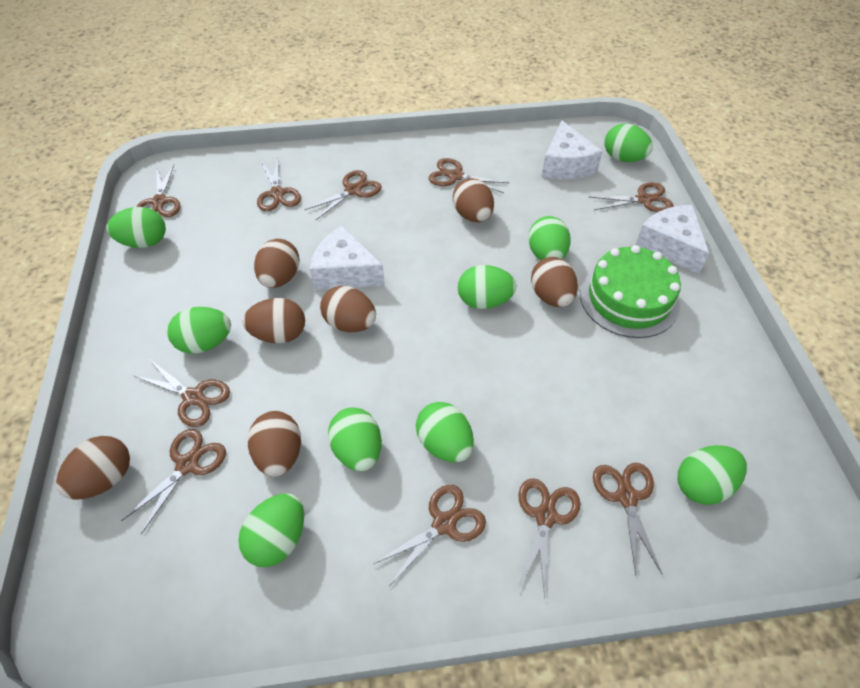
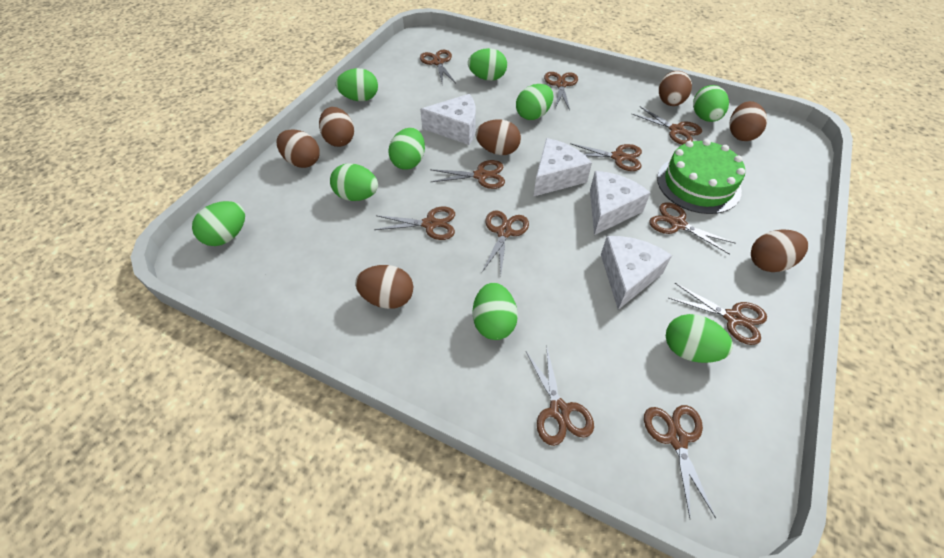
brown scissors: [121,429,226,534] [134,360,230,427] [136,165,180,217] [257,158,301,211] [304,170,382,220] [373,485,486,585] [429,158,509,193] [518,478,580,598] [590,182,674,212] [593,463,662,576] = 10 -> [374,207,455,240] [420,50,456,83] [430,160,505,189] [482,210,529,273] [526,349,594,446] [544,72,578,110] [570,143,642,171] [632,106,702,145] [644,405,716,518] [649,202,736,255] [669,283,767,345] = 11
white cheese: [310,226,385,290] [542,121,603,179] [635,205,709,274] = 3 -> [420,94,476,145] [533,138,592,197] [590,171,651,235] [601,236,672,310] = 4

